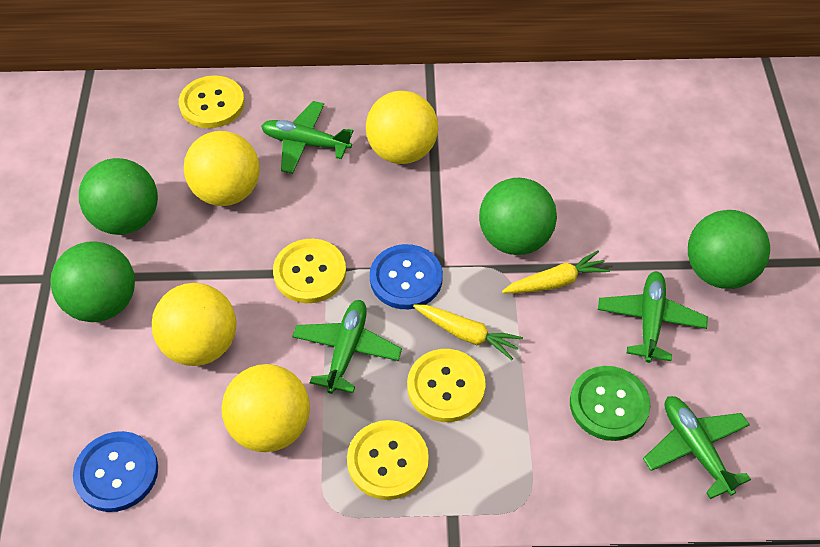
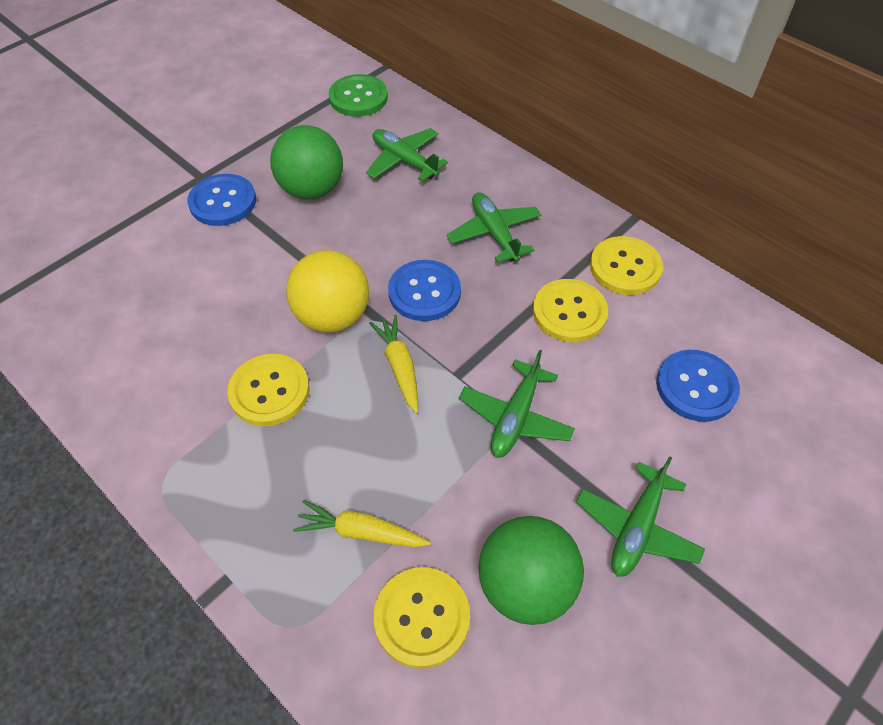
blue button: [73,431,158,512] [370,244,443,309] = 2 -> [187,174,256,226] [388,260,461,321] [656,350,740,422] = 3
green ball: [51,241,135,322] [79,158,158,235] [479,178,557,255] [688,210,770,289] = 4 -> [270,125,343,200] [479,516,584,625] = 2
yellow ball: [152,283,237,366] [184,131,260,206] [221,364,310,452] [366,91,438,164] = 4 -> [286,250,369,333] = 1

